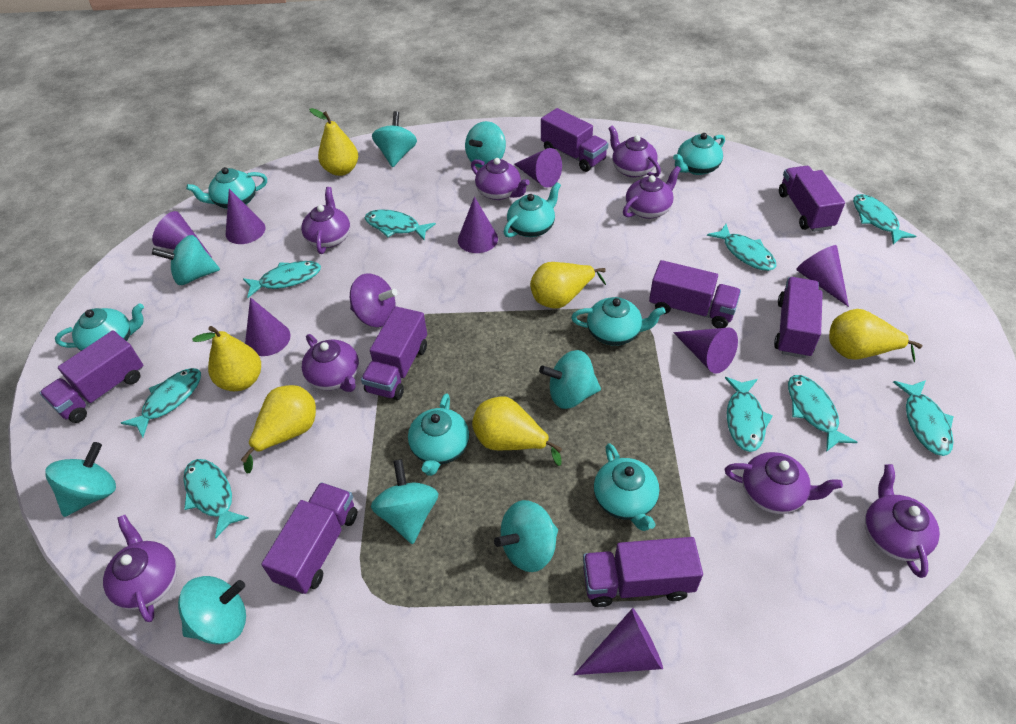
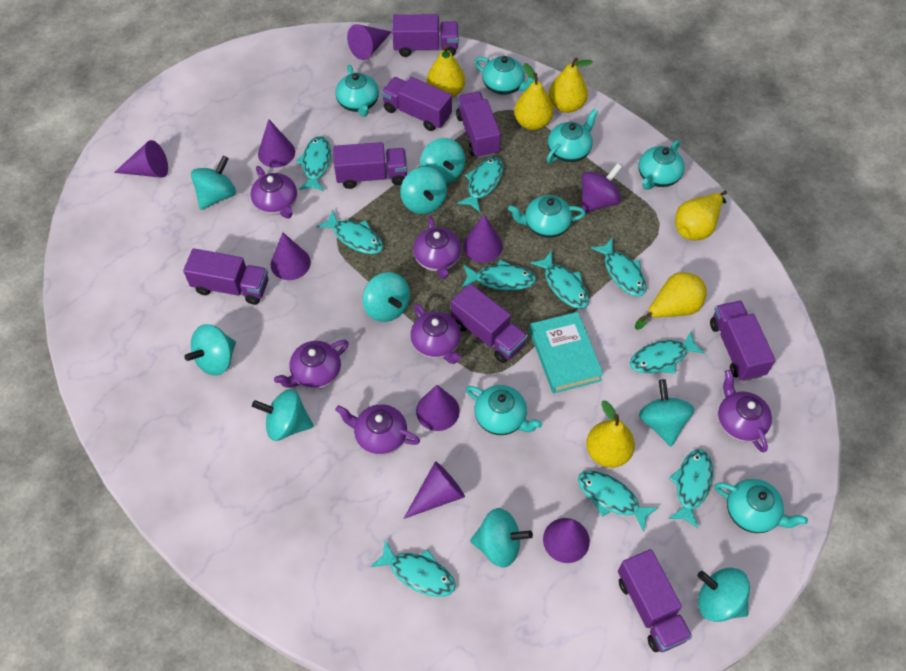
purple teapot: [103,515,177,622] [301,187,350,254] [302,334,359,392] [471,158,530,200] [608,126,661,178] [623,166,681,219] [725,452,843,514] [865,464,940,578] = 8 -> [250,166,297,219] [274,340,349,389] [335,404,420,455] [411,303,461,364] [413,216,461,279] [718,370,772,452] = 6
turquoise book: none = 0 -> [529,312,604,394] = 1
turquoise fish: [121,368,201,437] [183,459,249,539] [243,261,321,298] [365,209,436,241] [707,224,777,271] [725,377,773,452] [788,375,857,452] [853,194,916,244] [893,380,954,456] = 9 -> [296,136,331,191] [317,209,383,254] [370,540,456,597] [457,157,503,212] [462,259,536,291] [530,250,589,309] [578,470,659,532] [591,238,646,297] [630,331,705,374] [669,449,713,529] = 10
turquoise spinning top: [45,442,116,517] [152,235,220,285] [178,576,246,645] [371,459,439,544] [372,111,417,167] [465,121,506,168] [494,500,558,572] [539,350,601,409] = 8 -> [184,324,236,376] [191,156,236,210] [252,389,314,441] [363,272,410,322] [400,167,447,214] [420,138,465,184] [470,508,533,568] [639,379,694,446] [698,568,750,622] = 9

